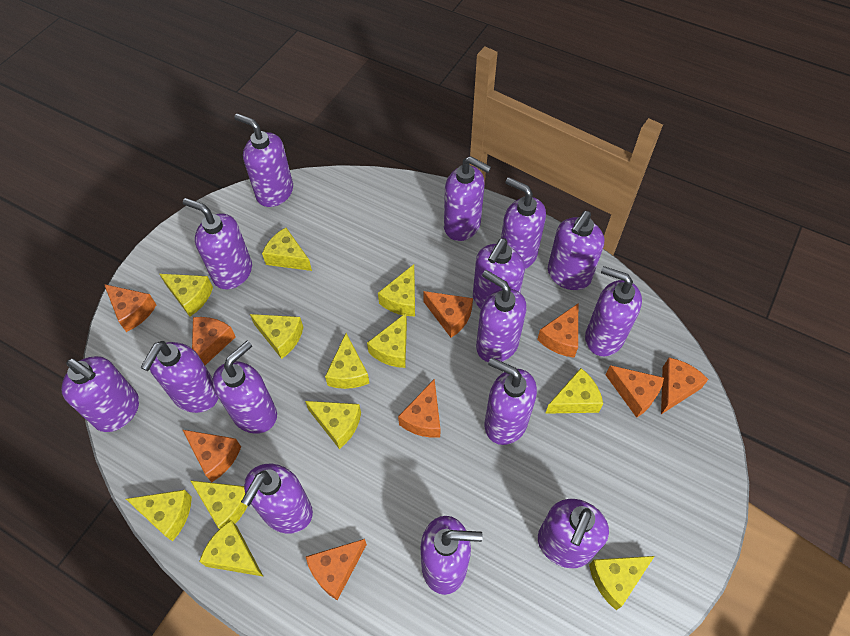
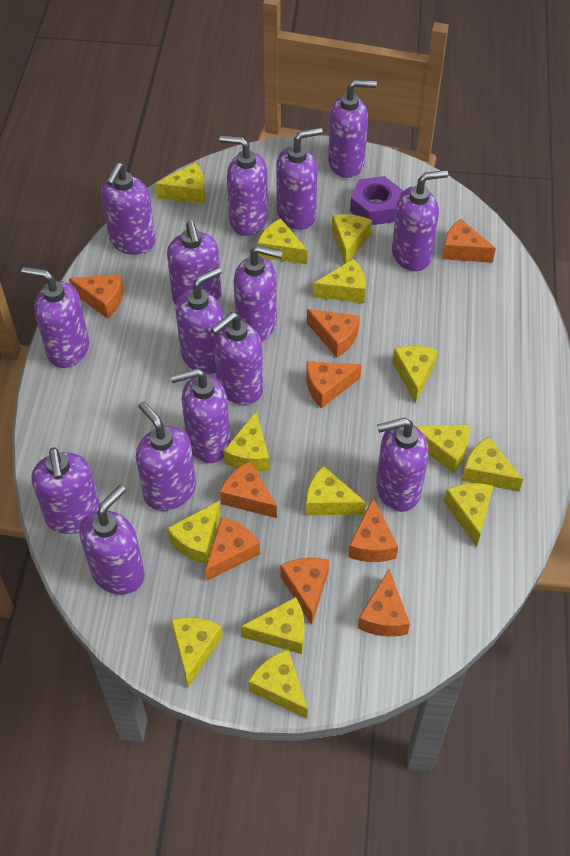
purple nut: none = 0 -> [350,176,403,225] = 1
yellow cheese: [126,490,192,542] [160,274,213,317] [190,480,247,529] [199,520,264,577] [250,314,304,359] [262,228,312,271] [305,401,361,449] [325,333,369,389] [367,313,407,368] [378,264,415,316] [545,368,603,414] [589,556,654,610] = 12 -> [155,163,205,204] [167,501,221,564] [171,617,223,688] [223,412,269,472] [241,597,305,654] [248,650,308,719] [257,218,308,264] [306,466,366,516] [313,259,366,303] [332,214,372,264] [392,346,438,403] [416,424,470,473] [444,483,493,547] [462,437,523,492] = 14

